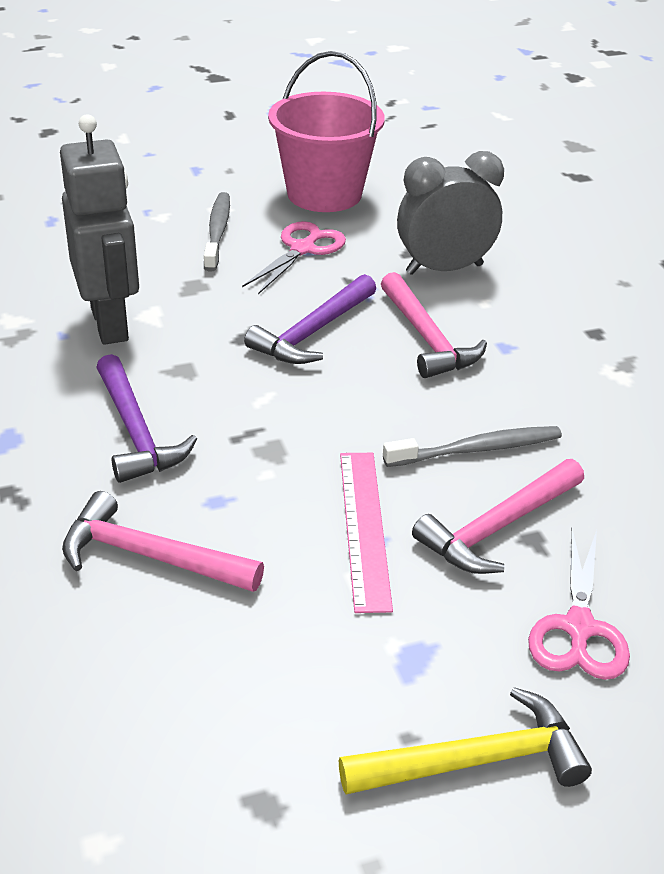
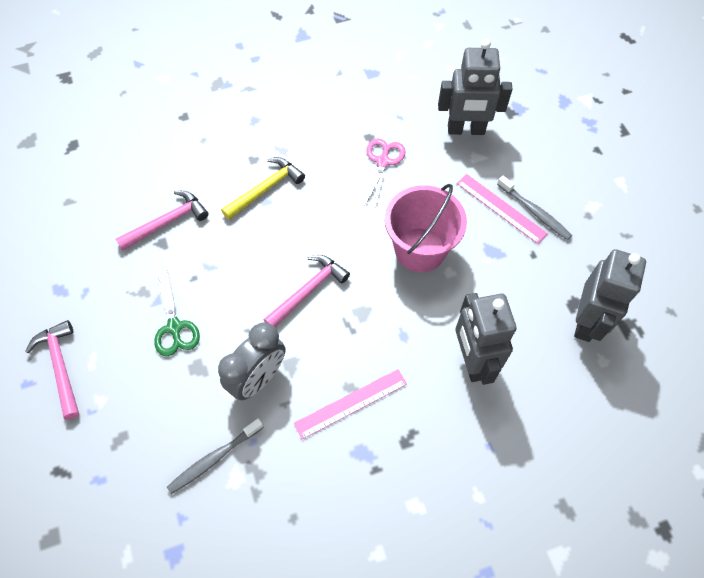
green scissors: none = 0 -> [154,270,200,356] = 1
grey robot: [60,114,139,345] = 1 -> [438,39,512,135] [455,293,517,385] [574,249,646,342] = 3
pink ruler: [340,453,393,613] = 1 -> [294,369,407,440] [457,174,548,244] = 2
pink scissors: [242,221,346,294] [528,529,630,680] = 2 -> [365,138,406,209] = 1
purple hammer: [96,354,197,483] [244,274,376,364] = 2 -> none = 0

